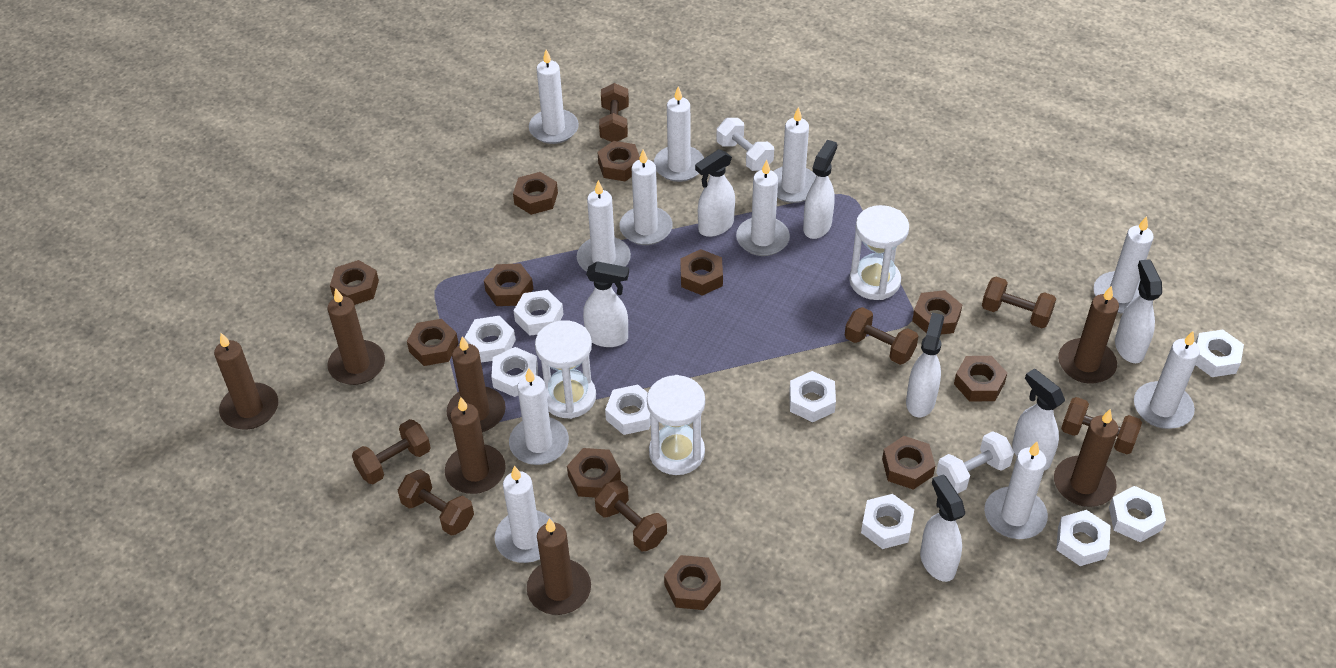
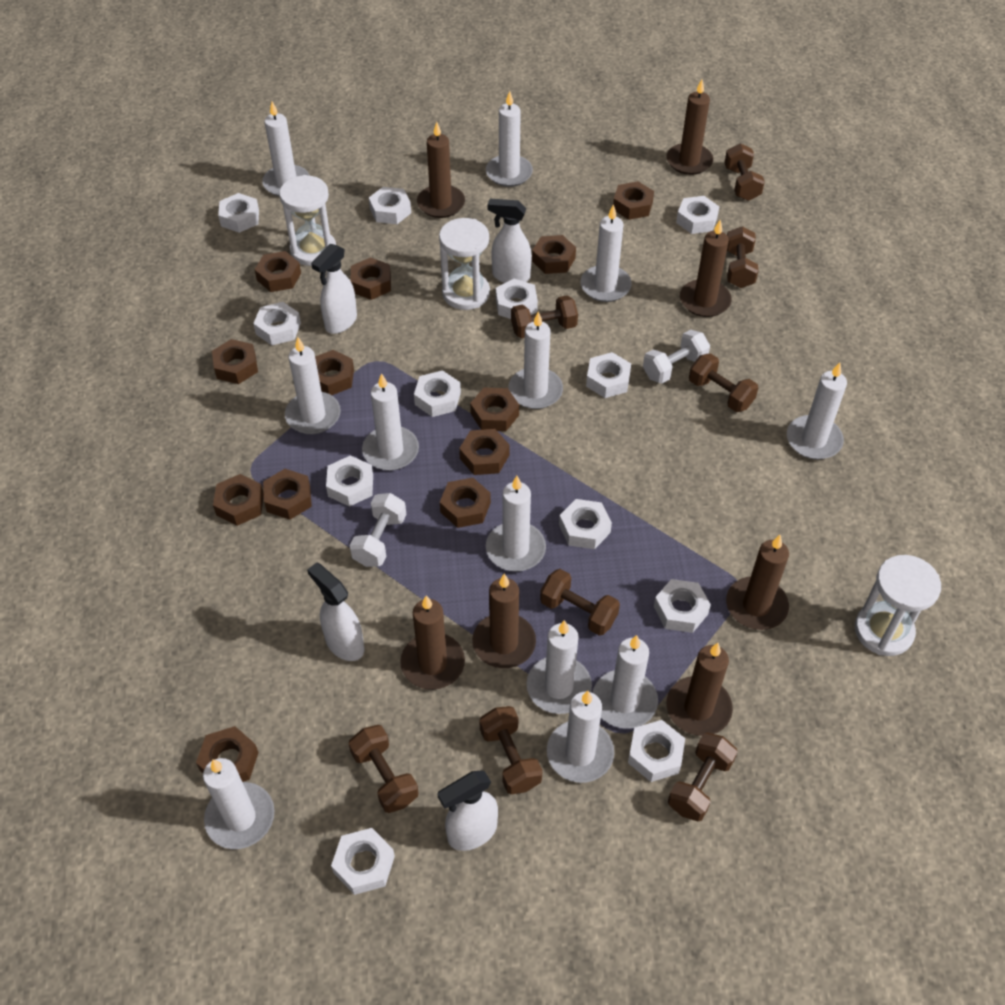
brown dumbbell: [352,419,431,484] [398,469,474,536] [595,480,667,551] [599,83,629,142] [845,307,918,365] [982,277,1056,328] [1061,397,1142,454] = 7 -> [348,725,419,813] [479,706,543,794] [511,295,578,338] [540,569,620,636] [668,732,738,821] [689,353,758,412] [724,143,765,201] [727,226,759,288] = 8
brown nut: [330,260,379,305] [407,319,458,366] [484,263,533,306] [513,172,558,215] [567,448,621,498] [597,141,640,181] [664,555,721,610] [680,249,723,296] [882,436,935,490] [912,290,962,335] [954,356,1007,402] = 11 -> [196,726,259,782] [212,339,258,384] [213,474,264,526] [255,251,301,292] [263,469,312,520] [315,350,354,395] [350,257,391,300] [440,478,491,528] [459,429,510,475] [470,388,519,431] [532,235,576,274] [613,181,654,220] = 12
white candle: [495,466,554,563] [509,368,569,465] [529,50,579,144] [577,180,631,272] [619,150,673,245] [654,86,704,182] [736,159,790,256] [773,107,816,203] [984,442,1048,539] [1094,216,1154,314] [1134,331,1200,429] = 11 -> [203,758,274,849] [262,102,310,197] [285,337,341,434] [362,373,419,471] [486,91,533,187] [486,476,546,572] [508,311,563,409] [526,620,592,714] [547,691,614,783] [580,204,632,302] [593,635,658,729] [787,362,847,459] = 12
white nut: [464,316,516,363] [491,347,538,397] [514,290,564,336] [605,384,651,435] [789,371,836,422] [861,494,914,549] [1056,510,1110,566] [1109,486,1166,542] [1195,330,1244,377] = 9 -> [218,193,259,233] [253,302,301,345] [326,455,373,507] [331,828,395,895] [369,187,411,224] [414,370,461,417] [496,279,538,319] [559,499,612,549] [586,352,631,398] [628,720,685,782] [654,579,711,633] [676,196,719,234] = 12
white spray bottle: [583,261,629,347] [695,149,735,237] [803,140,837,239] [906,313,944,417] [920,474,965,582] [1012,368,1065,470] [1115,259,1162,363] = 7 -> [307,563,364,661] [311,244,357,334] [437,771,498,851] [488,199,532,283] = 4

